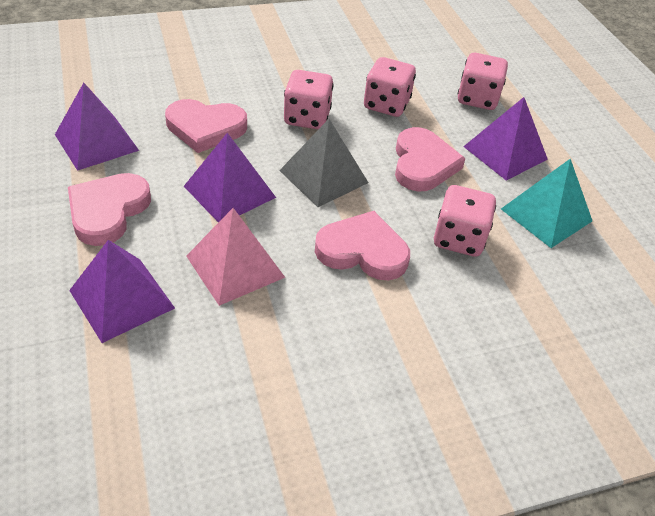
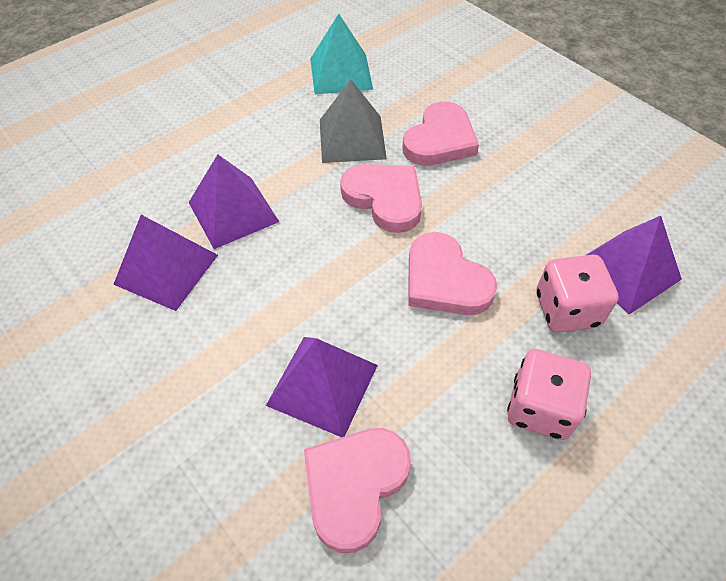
pink dice: [284,70,333,129] [364,57,416,117] [434,185,496,257] [458,53,508,110] = 4 -> [507,349,591,440] [536,255,619,333] = 2
pink pyramid: [186,208,285,306] = 1 -> none = 0

